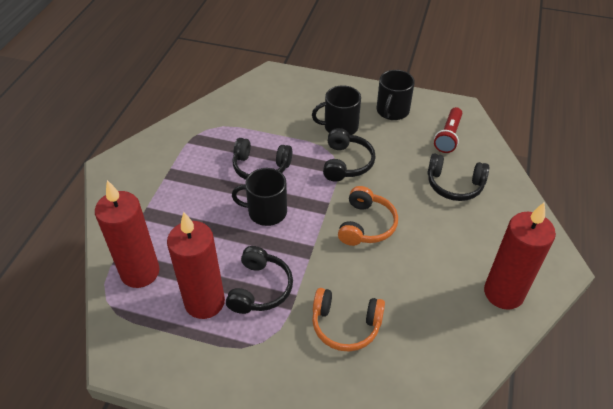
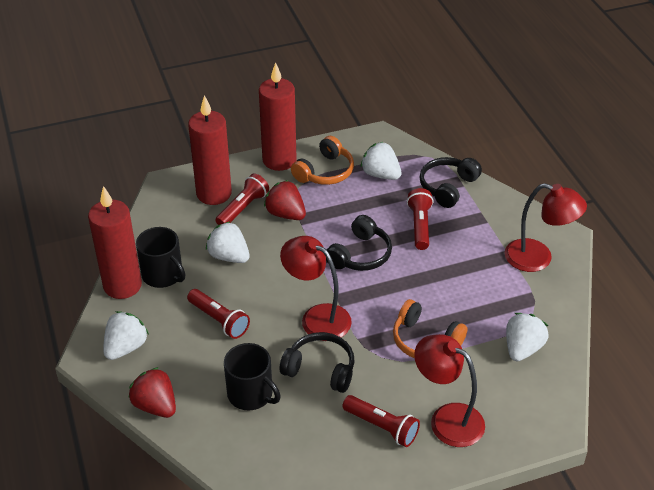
black headphones: [226,246,293,314] [232,138,292,180] [323,128,376,182] [427,153,489,201] = 4 -> [280,332,355,393] [326,215,392,271] [420,157,482,208] = 3
black mug: [232,168,287,226] [312,85,361,135] [377,70,415,120] = 3 -> [136,227,185,288] [224,343,281,411] = 2
red flashlight: [434,107,462,153] = 1 -> [187,289,250,339] [215,173,269,225] [342,395,420,447] [407,188,433,250] = 4
red lamp: none = 0 -> [280,236,352,341] [414,334,485,447] [504,183,587,272] = 3
red strawberry: none = 0 -> [128,367,176,418] [264,180,306,220] = 2
white strawberry: none = 0 -> [103,311,149,360] [206,221,249,263] [360,142,402,180] [506,313,549,361] = 4

